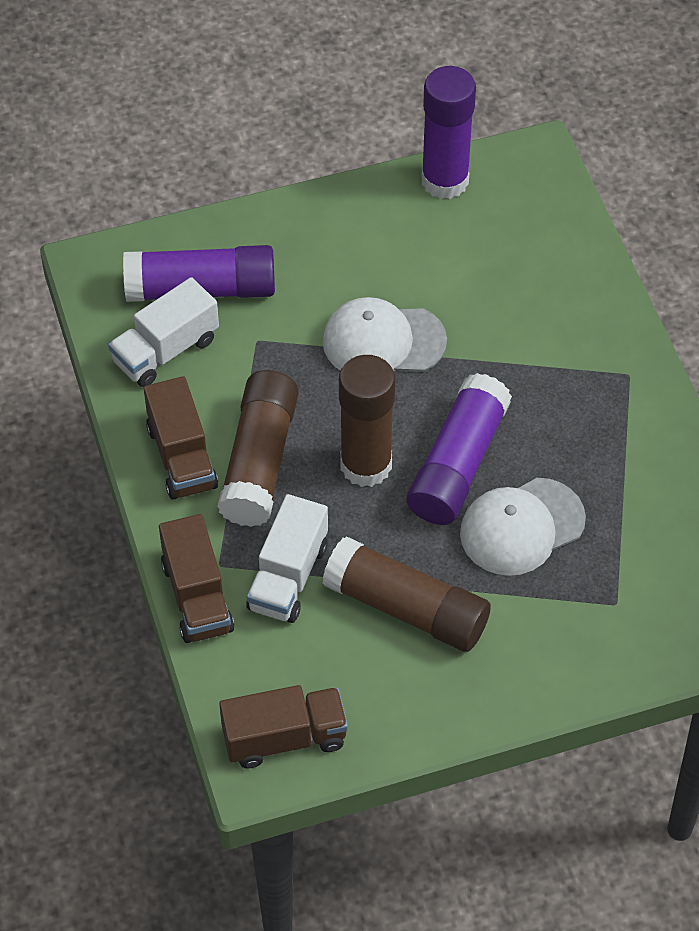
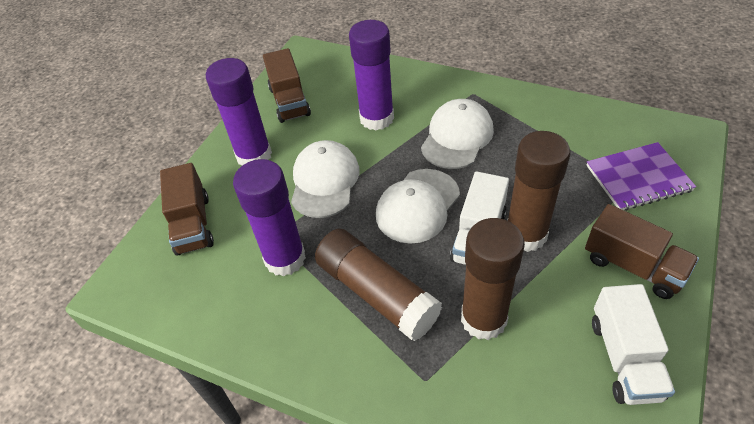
purple notebook: none = 0 -> [586,142,696,211] = 1
white cap: [323,297,447,372] [460,478,586,576] = 2 -> [291,140,360,218] [376,169,460,244] [421,99,494,169] = 3

